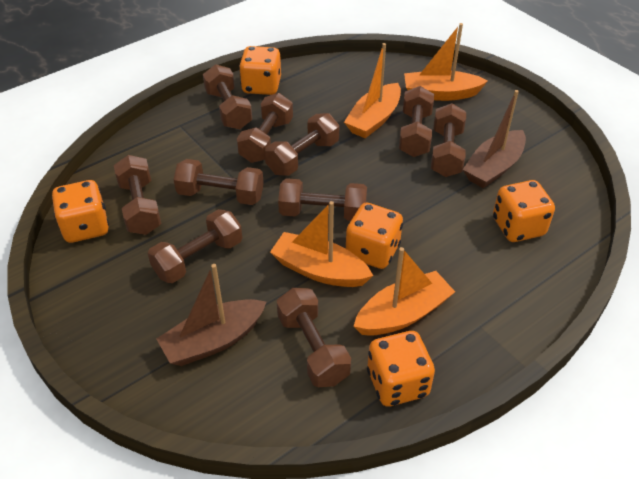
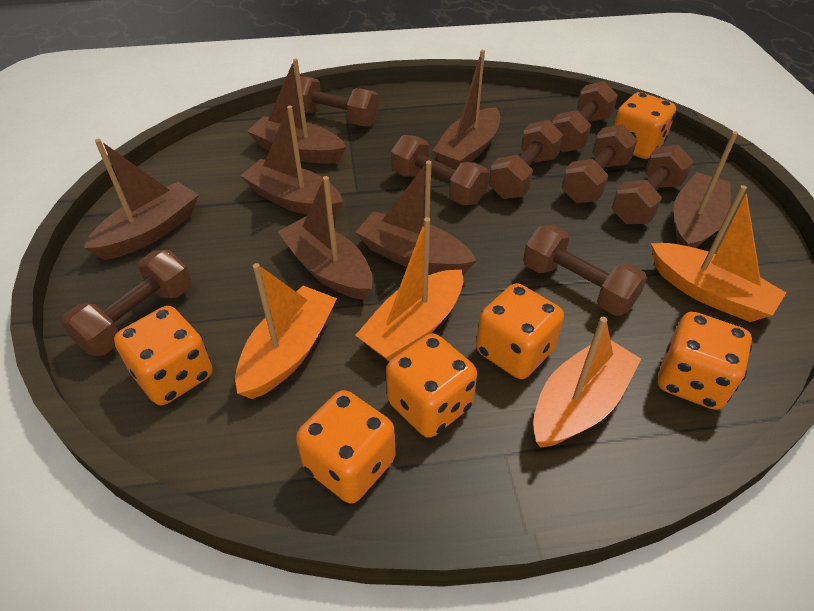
brown boat: [157,264,266,366] [462,90,526,188] = 2 -> [84,139,199,260] [240,106,343,217] [247,58,346,164] [278,176,373,300] [355,161,477,274] [433,50,500,170] [674,131,738,248] = 7
brown dumbbell: [114,155,161,235] [148,209,242,283] [173,159,264,205] [203,64,252,129] [237,93,293,163] [265,113,340,176] [277,288,351,387] [278,178,367,221] [399,86,434,157] [431,103,466,177] = 10 -> [61,250,192,356] [295,76,379,126] [391,135,489,205] [489,120,563,199] [523,225,647,316] [552,81,618,152] [561,125,637,203] [611,145,694,224] = 8
orange dice: [52,180,109,243] [239,46,281,95] [346,203,403,269] [367,331,435,406] [493,180,555,242] = 5 -> [114,306,213,405] [296,390,395,504] [386,334,477,438] [476,283,564,379] [613,92,676,159] [658,312,752,410] = 6

